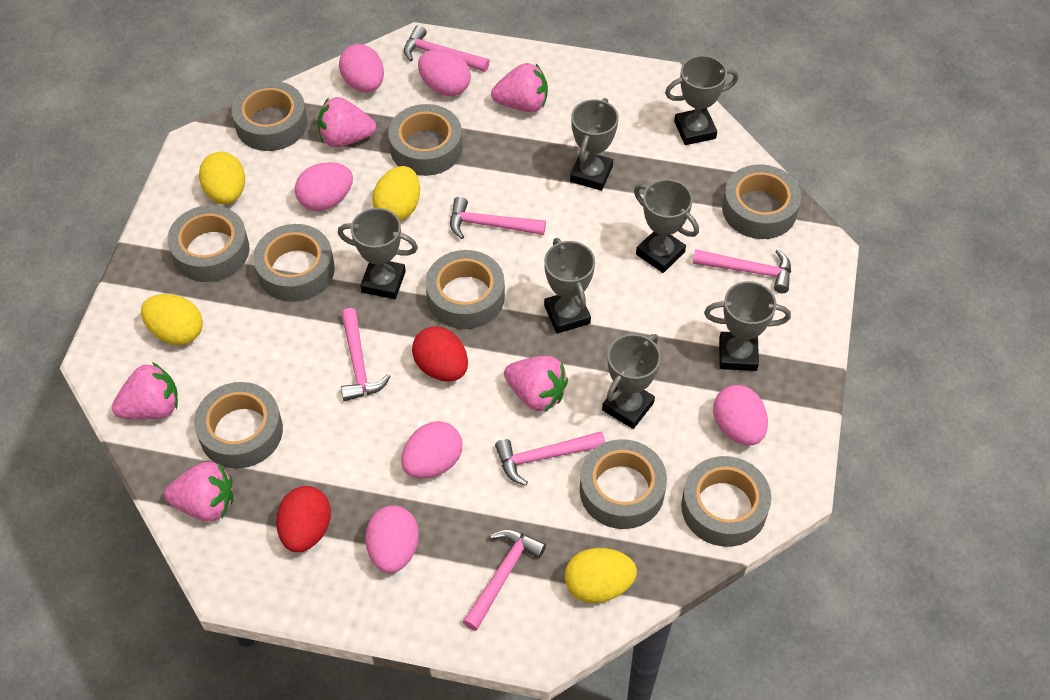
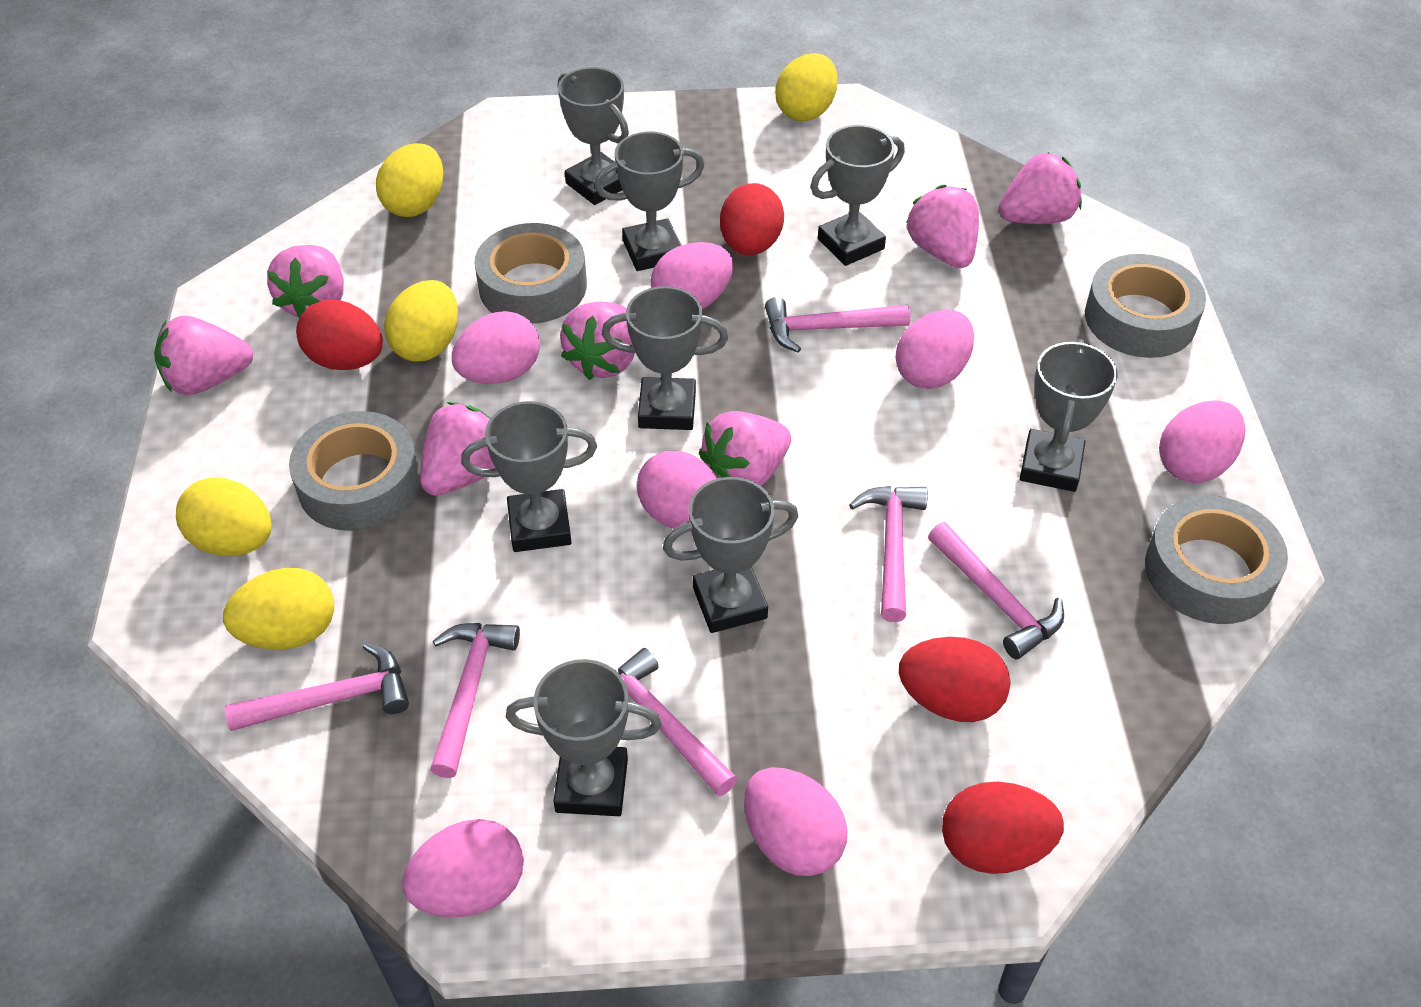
grey tape: [167,205,250,282] [194,382,283,468] [231,81,307,151] [253,224,335,302] [388,104,463,176] [425,250,505,329] [580,439,667,529] [681,456,771,547] [722,164,801,239] = 9 -> [289,411,420,531] [474,223,587,324] [1085,254,1206,358] [1145,496,1288,624] = 4
grey trophy: [338,208,418,299] [544,238,595,334] [570,98,619,191] [602,334,661,429] [634,179,699,273] [665,55,738,145] [704,281,791,371] = 7 -> [461,401,597,552] [506,659,662,816] [558,67,629,205] [595,132,705,271] [602,286,728,430] [663,477,799,633] [810,125,905,266] [1020,339,1117,492] = 8
pink egg: [295,162,353,211] [339,44,384,92] [365,505,419,573] [401,421,462,479] [418,50,471,96] [713,385,768,446] = 6 -> [402,819,524,917] [452,311,540,384] [637,451,718,532] [651,242,733,309] [744,767,848,876] [896,310,974,389] [1159,401,1245,483] = 7
pink strawberry: [112,362,178,420] [164,462,233,521] [317,97,376,147] [491,63,548,112] [504,356,568,412] = 5 -> [154,316,253,395] [267,245,344,318] [420,402,495,496] [560,302,635,380] [699,411,791,486] [906,185,979,268] [999,153,1082,224] = 7
red egg: [276,486,331,552] [412,326,468,381] = 2 -> [296,300,383,370] [720,183,784,256] [899,637,1011,722] [942,782,1064,874] = 4
yellow egg: [141,294,203,345] [199,152,245,204] [372,166,420,221] [565,548,637,603] = 4 -> [176,477,272,556] [223,568,334,650] [376,143,443,217] [384,280,458,362] [775,53,838,121] = 5

